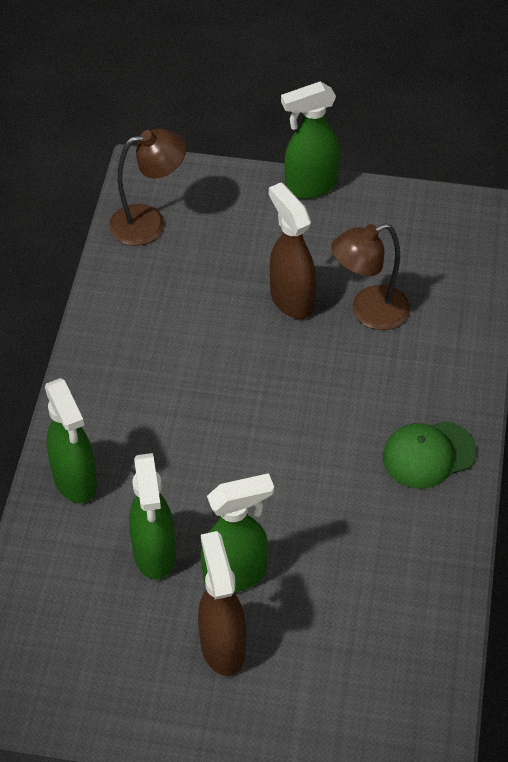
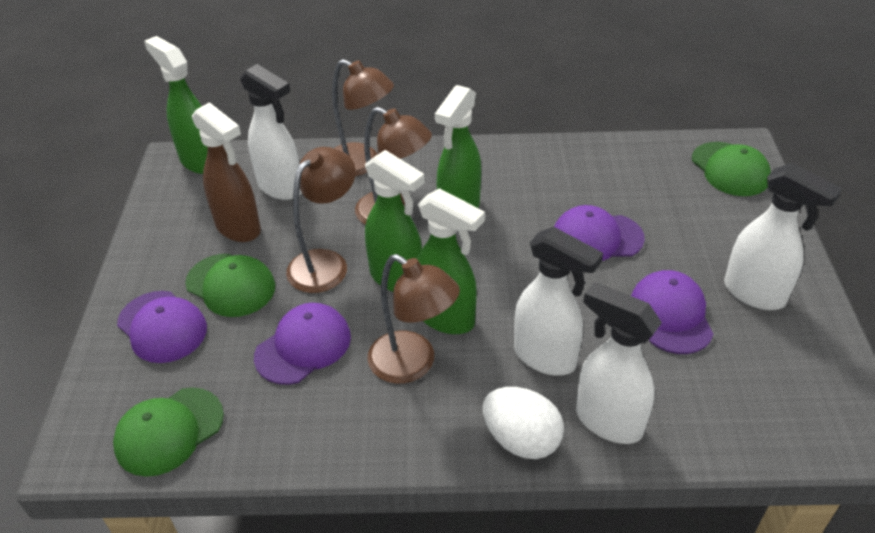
brown lamp: [109,129,186,246] [331,223,410,330] = 2 -> [286,147,356,293] [332,59,394,176] [355,107,432,225] [367,254,460,384] = 4
brown spray bottle: [198,531,246,676] [269,183,316,319] = 2 -> [192,102,261,242] = 1
green cap: [383,421,477,489] = 1 -> [113,387,224,477] [185,254,275,317] [692,142,771,196] = 3
purple cap: none = 0 -> [117,291,207,363] [254,303,351,385] [554,205,645,261] [631,270,713,354] = 4
white egg: none = 0 -> [483,387,564,459] = 1
white spray bottle: none = 0 -> [240,64,302,200] [514,227,603,376] [576,282,662,444] [724,163,842,310] = 4

